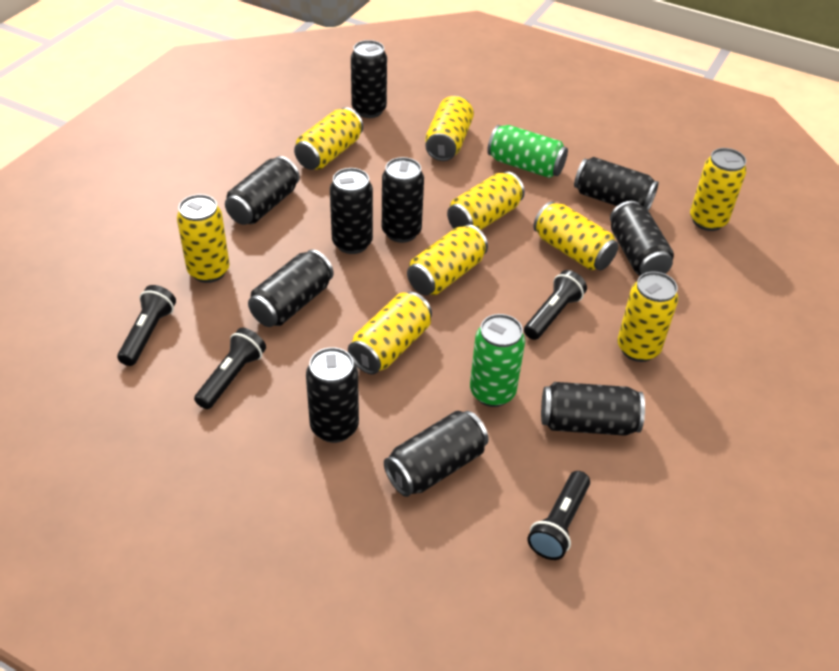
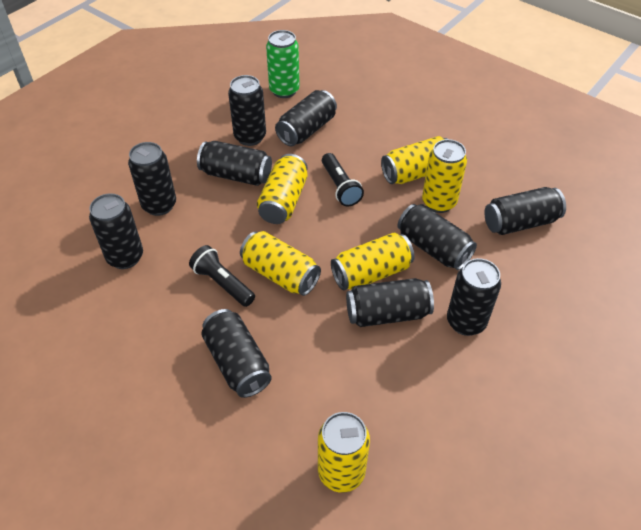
black flashlight: [117,285,176,366] [194,328,266,409] [524,270,587,340] [527,471,590,560] = 4 -> [189,245,255,307] [322,153,364,207] = 2
green can: [470,314,525,407] [487,125,568,178] = 2 -> [266,30,300,98] = 1
yellow can: [177,194,229,283] [294,107,363,170] [348,292,432,375] [407,224,488,296] [425,96,474,161] [447,171,525,230] [533,202,618,271] [618,271,678,362] [690,148,746,231] = 9 -> [240,231,321,296] [257,154,308,224] [318,412,370,493] [331,233,414,291] [381,136,447,184] [422,139,467,213] = 6

